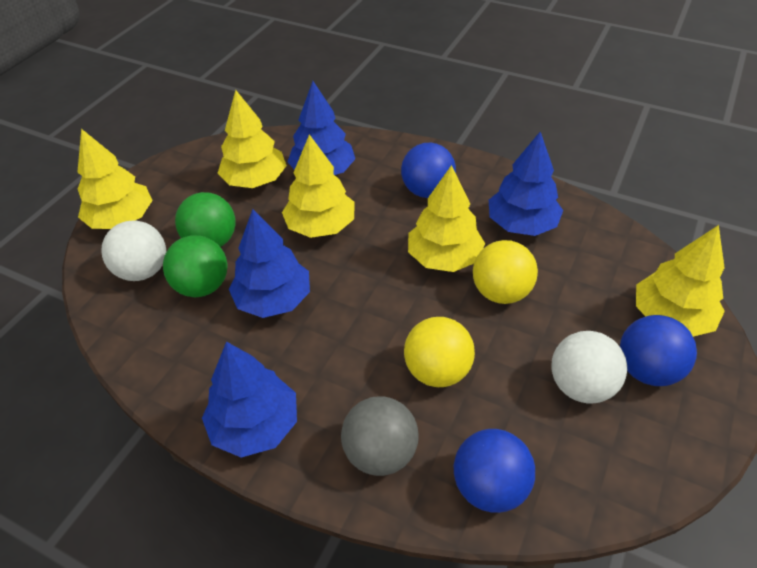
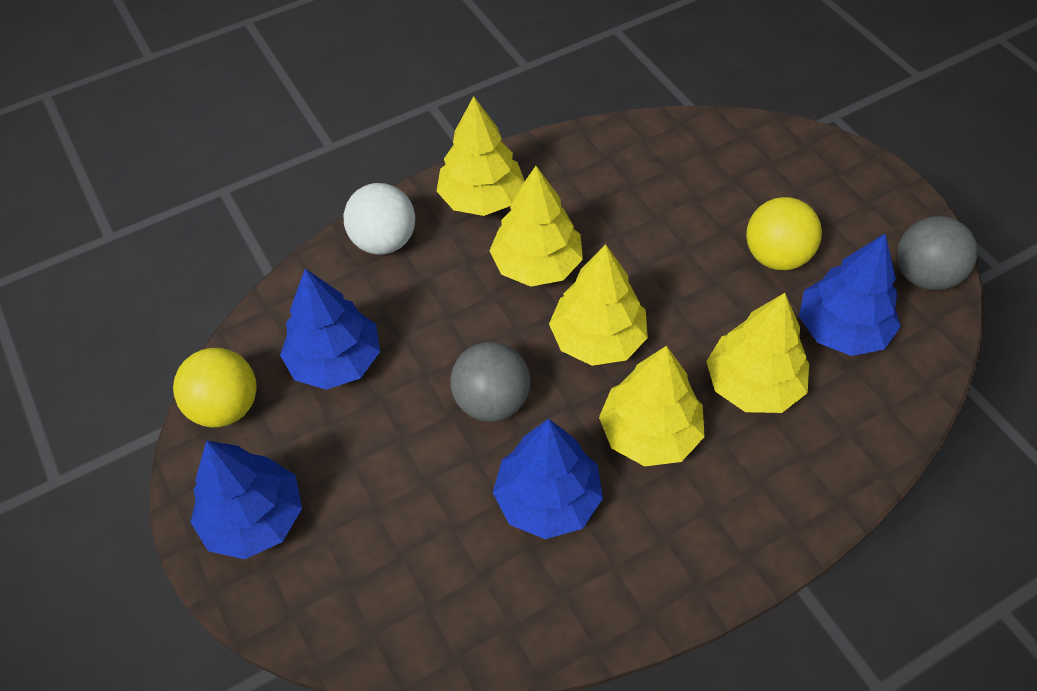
blue ball: [401,142,456,198] [454,429,535,513] [620,315,697,386] = 3 -> none = 0
green ball: [163,235,227,297] [175,192,236,247] = 2 -> none = 0
grey ball: [341,396,419,476] = 1 -> [450,342,530,422] [897,216,978,291] = 2
white ball: [101,220,166,281] [551,331,627,403] = 2 -> [344,183,415,255] = 1

